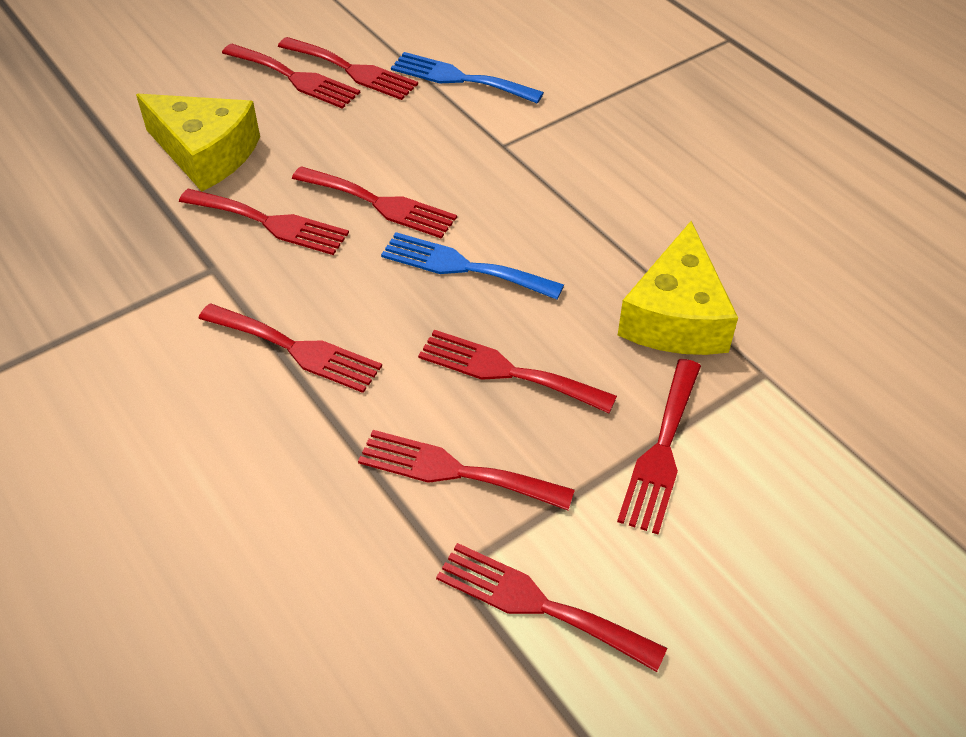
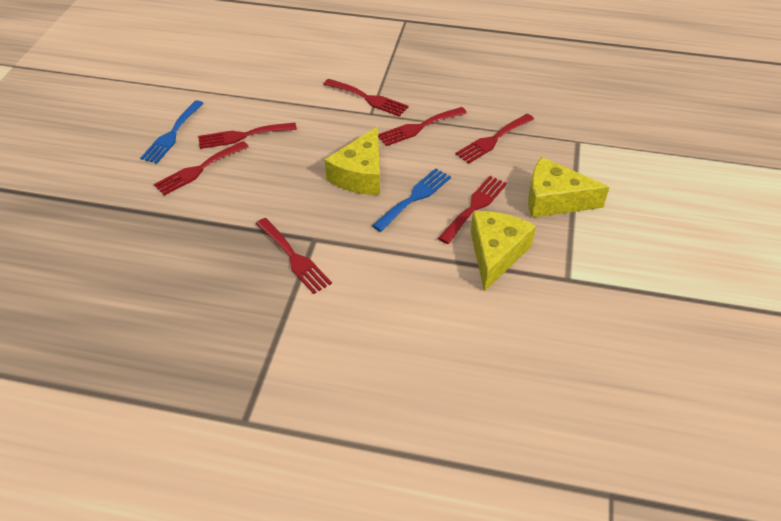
red fork: [179,189,349,255] [198,304,382,393] [222,44,360,109] [278,37,418,100] [292,166,457,239] [358,430,575,510] [418,330,617,413] [436,543,667,672] [617,359,701,535] = 9 -> [154,141,249,196] [198,122,297,149] [256,218,332,294] [324,79,409,117] [378,107,467,146] [438,176,507,244] [456,114,534,164] = 7
yellow cheese: [136,94,260,191] [618,221,738,355] = 2 -> [325,126,380,195] [471,211,536,292] [528,157,609,218] = 3

